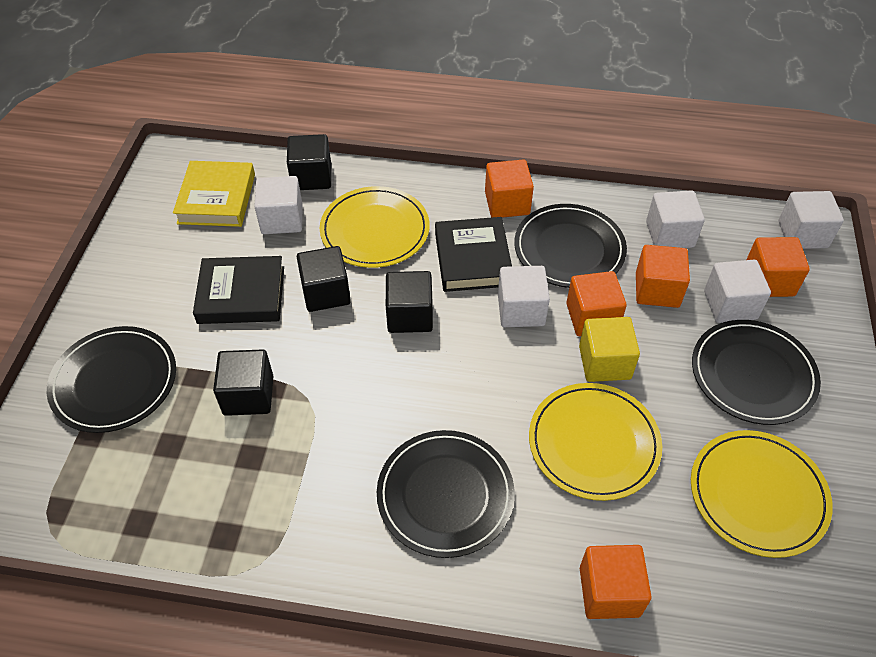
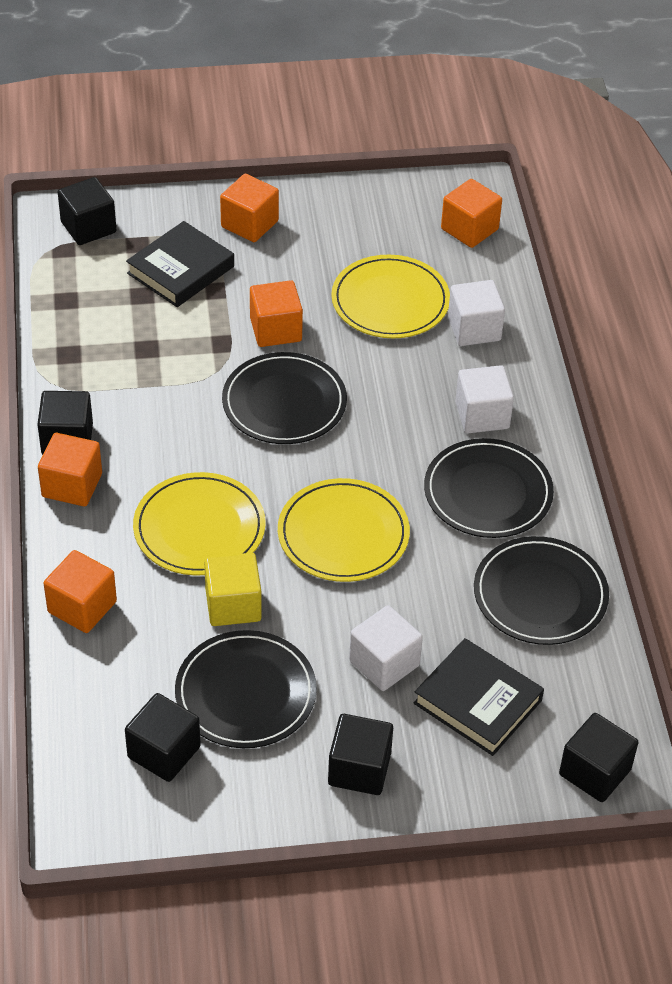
black cube: [213,349,273,416] [287,134,331,190] [297,246,351,312] [386,271,433,333] = 4 -> [37,391,93,455] [58,177,116,245] [125,693,201,782] [328,714,393,795] [559,713,638,802] = 5
white cube: [254,176,303,234] [498,266,550,327] [646,190,705,248] [704,260,771,323] [779,191,844,249] = 5 -> [349,605,423,691] [448,280,505,346] [455,365,514,433] = 3
yellow book: [173,161,255,227] = 1 -> none = 0

